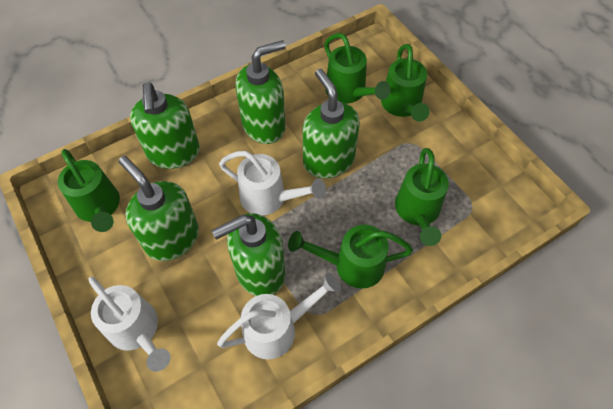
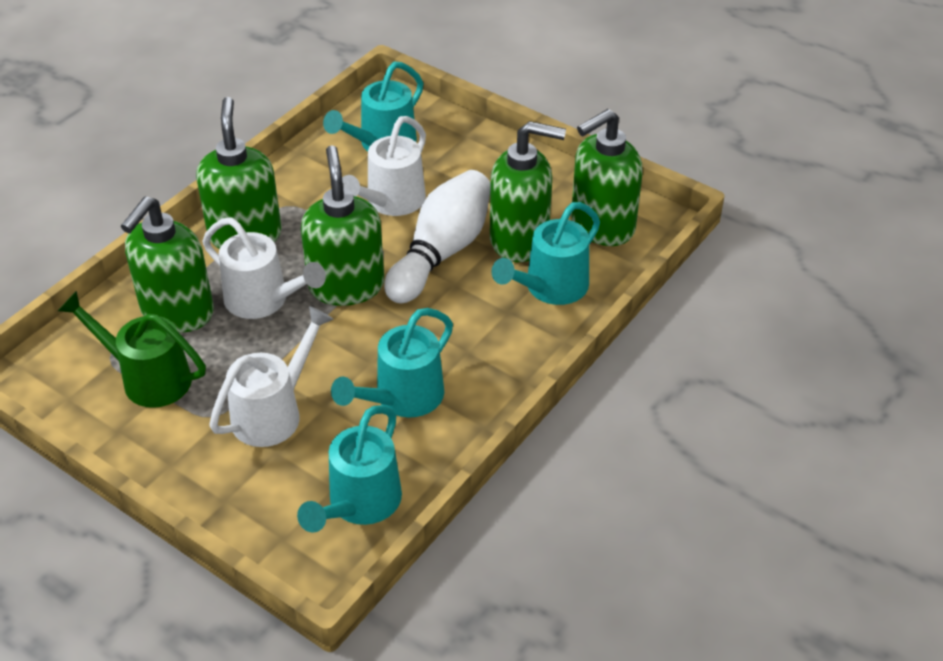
green watering can: [58,149,120,232] [288,225,413,289] [324,33,390,103] [381,44,430,122] [395,148,449,246] = 5 -> [58,291,206,408] = 1
turquoise watering can: none = 0 -> [297,405,402,532] [323,61,423,151] [331,308,453,417] [491,202,600,305] = 4
white bowling pin: none = 0 -> [384,170,490,303] = 1

